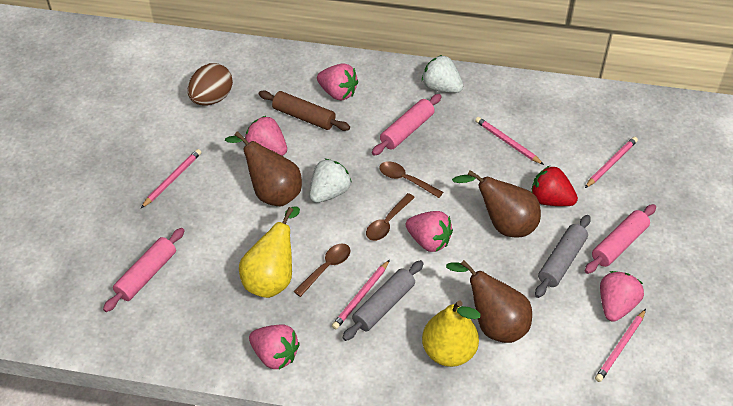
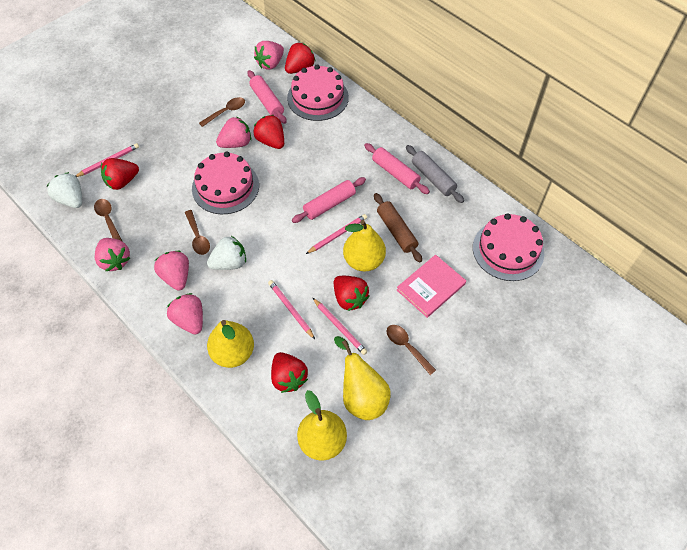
brown egg: [188,63,233,105] = 1 -> none = 0
brown pear: [225,131,302,206] [446,260,532,343] [452,170,541,237] = 3 -> none = 0
brown spoon: [294,244,351,297] [366,193,415,241] [379,161,443,198] = 3 -> [94,199,123,242] [185,210,210,255] [199,97,245,127] [387,325,436,375] = 4
grey rolling pin: [343,260,424,341] [535,215,591,298] = 2 -> [406,145,464,203] = 1
pink book: none = 0 -> [397,255,466,318] = 1
pink cake: none = 0 -> [192,152,259,214] [287,64,349,121] [473,213,544,281] = 3
pink pencil: [141,149,202,208] [332,260,390,330] [475,117,544,165] [585,137,638,188] [595,309,646,382] = 5 -> [76,143,139,177] [268,280,315,339] [306,214,367,254] [313,298,367,355] = 4
red strawberry: [531,166,578,206] = 1 -> [101,158,139,190] [253,115,284,149] [271,352,308,393] [285,42,315,74] [334,276,370,311] = 5
yellow pear: [239,206,300,298] [422,300,481,367] = 2 -> [207,320,254,368] [297,390,347,460] [334,336,391,420] [343,220,386,272] = 4

